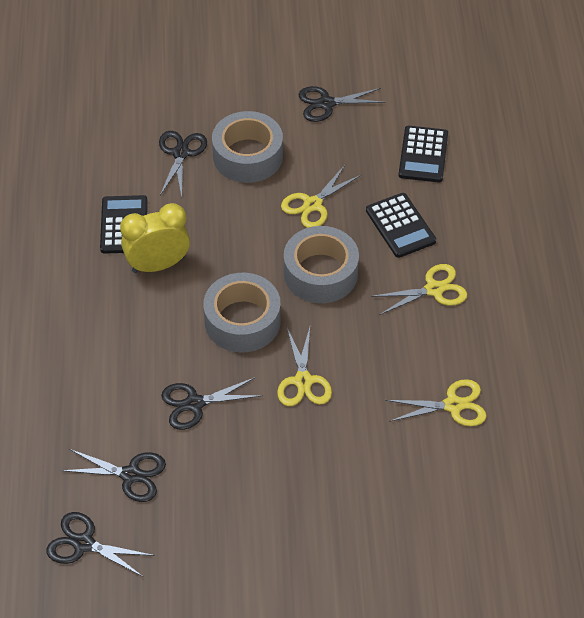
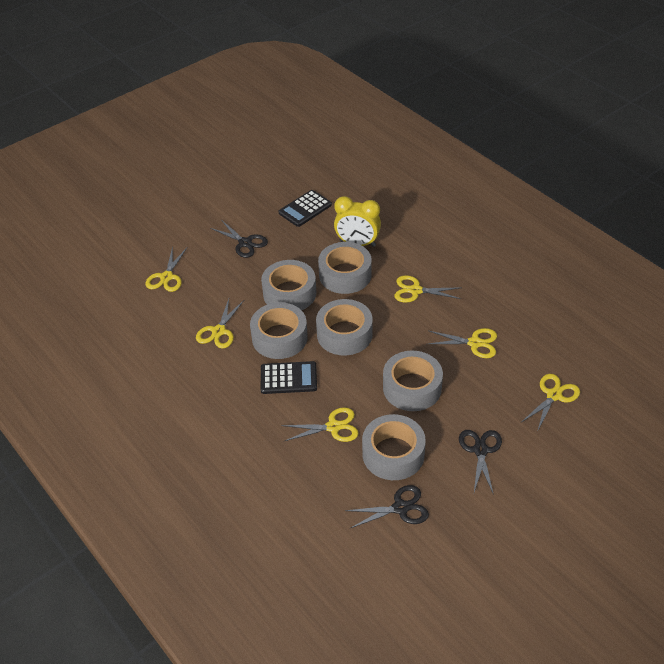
black calculator: [100,195,148,254] [366,193,436,258] [399,126,448,182] = 3 -> [261,361,317,394] [279,190,332,227] = 2
black scissors: [46,512,155,577] [61,449,166,502] [159,131,207,197] [161,377,263,430] [298,86,386,122] = 5 -> [210,221,268,258] [345,485,429,528] [459,430,502,495] = 3
grey tape: [203,273,281,353] [212,111,283,183] [284,226,359,303] = 3 -> [250,302,308,359] [261,260,316,310] [316,299,373,356] [318,242,372,294] [362,414,426,480] [383,351,443,411] = 6
yellow scissors: [277,327,332,406] [281,165,361,228] [371,264,467,315] [385,379,487,426] = 4 -> [146,246,187,292] [196,299,244,349] [281,407,359,442] [394,275,462,303] [428,328,497,358] [522,374,580,432] = 6

